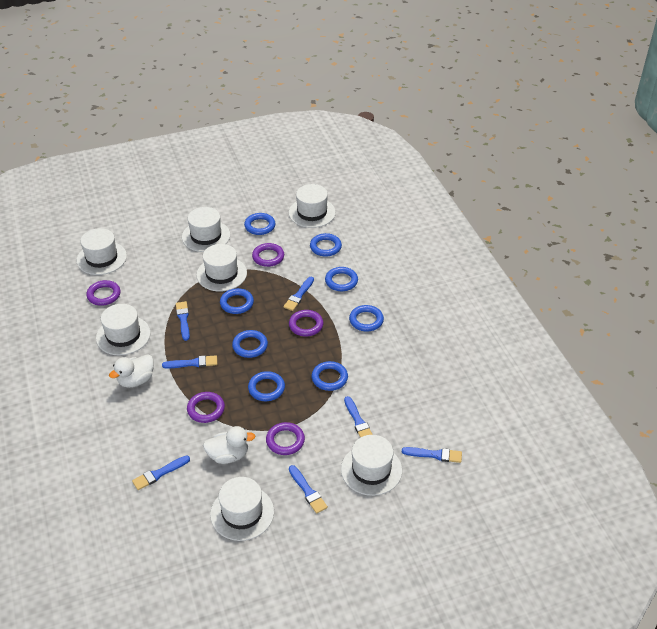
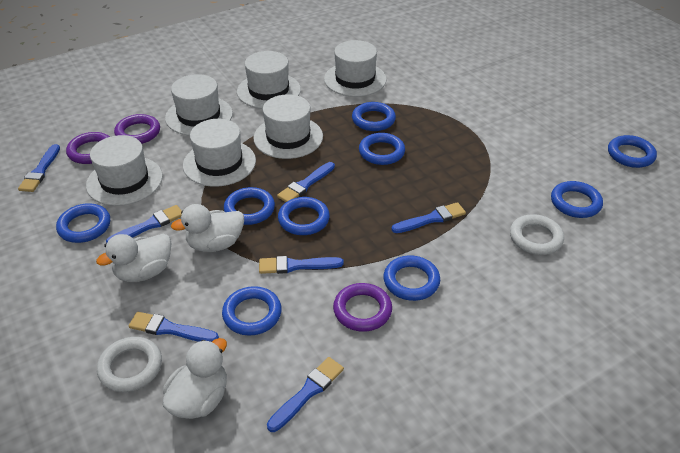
blue ring: [220,288,254,314] [232,330,268,358] [244,213,275,235] [248,371,285,401] [310,233,342,257] [312,361,348,391] [325,267,358,291] [349,305,384,332] = 8 -> [56,203,110,243] [222,286,282,336] [224,187,275,225] [278,197,330,235] [352,102,396,131] [359,133,405,165] [384,255,440,301] [551,181,603,218] [608,135,657,168] = 9
purple ring: [86,280,121,306] [187,392,225,423] [252,243,284,267] [266,422,305,455] [289,310,323,336] = 5 -> [66,132,110,164] [114,114,160,144] [333,283,392,332] = 3
white duck: [109,354,154,388] [203,426,255,464] = 2 -> [96,234,171,282] [163,338,227,419] [171,204,244,252] = 3
white hat: [77,228,127,275] [96,304,151,355] [182,207,230,252] [196,244,247,291] [210,477,274,541] [289,184,336,228] [341,435,402,496] = 7 -> [86,135,163,206] [165,74,233,136] [183,119,256,187] [237,51,301,109] [253,94,323,159] [324,40,387,97] = 6
white ring: none = 0 -> [97,337,162,392] [510,214,564,255] = 2

